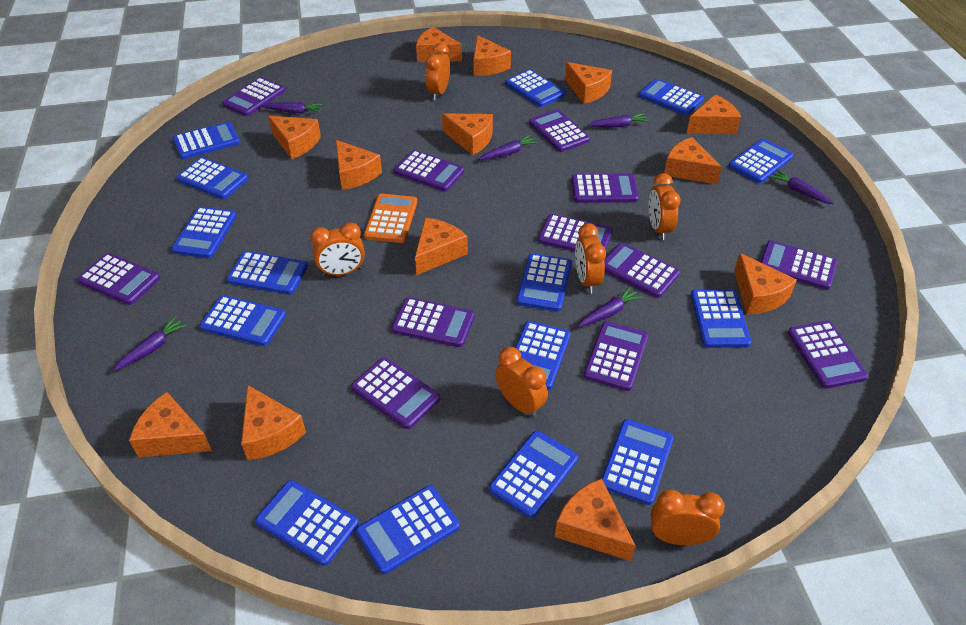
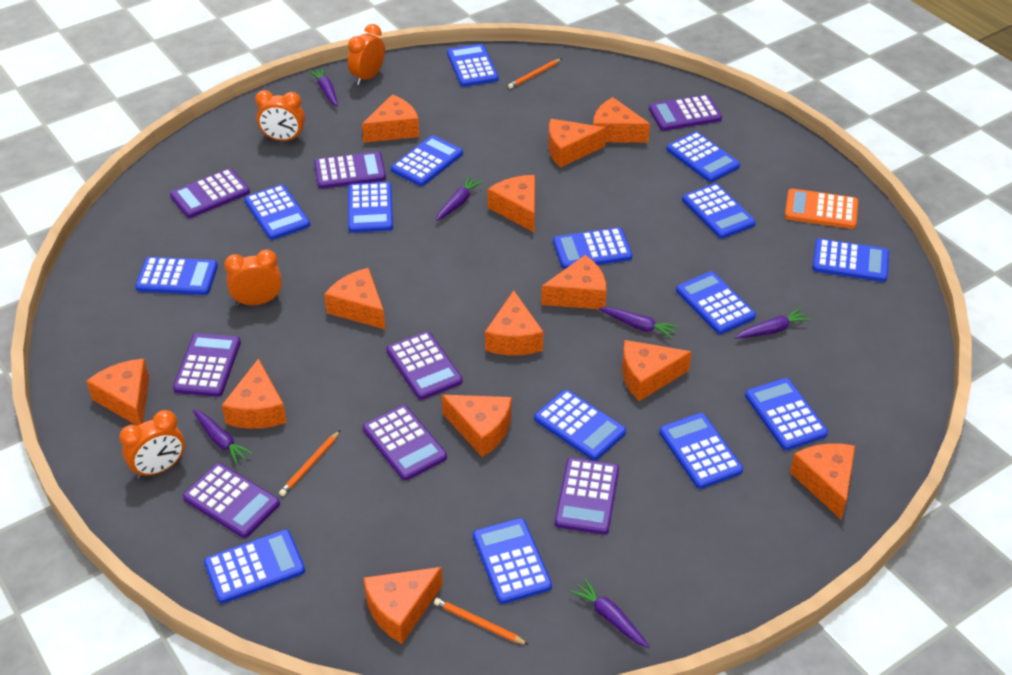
orange clock: [310,222,365,276] [426,43,450,100] [495,347,548,418] [575,223,606,294] [648,173,680,240] [651,489,725,545] = 6 -> [119,410,185,479] [224,249,282,306] [255,90,305,141] [348,24,385,85] = 4
orange pencil: none = 0 -> [279,431,340,496] [434,598,529,645] [508,59,561,89] = 3
purple calculator: [77,253,160,305] [222,77,285,116] [351,358,440,429] [392,297,475,347] [394,150,464,191] [529,109,590,152] [538,214,612,252] [571,174,639,203] [584,321,648,391] [604,243,680,298] [761,240,837,290] [788,321,868,389] = 12 -> [170,168,250,218] [173,333,241,397] [183,463,280,538] [314,151,386,189] [363,405,447,481] [386,331,463,400] [555,458,619,535] [649,95,722,131] = 8

